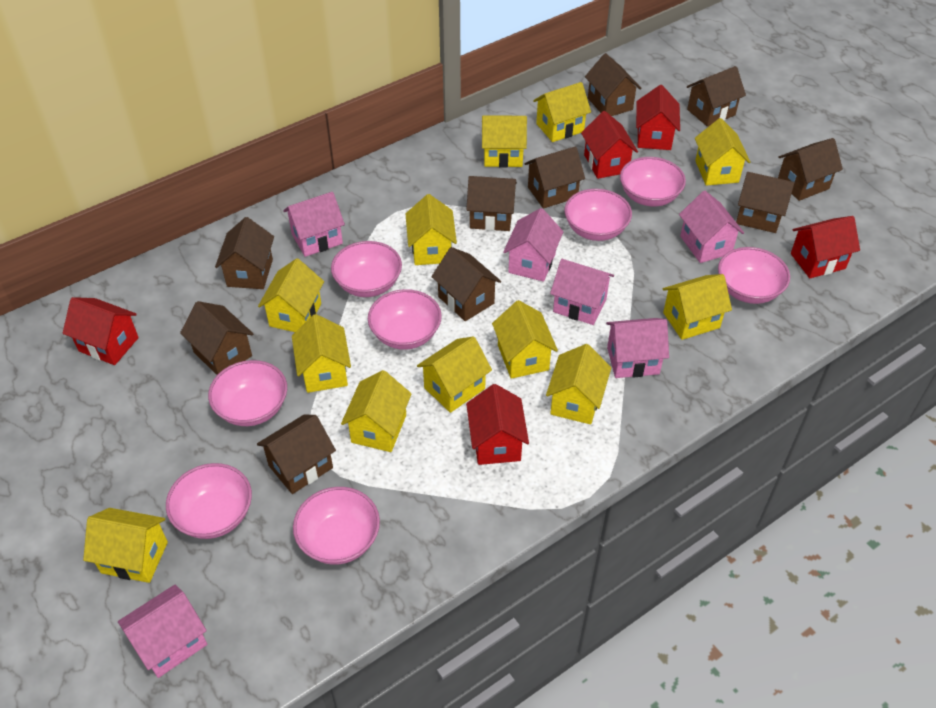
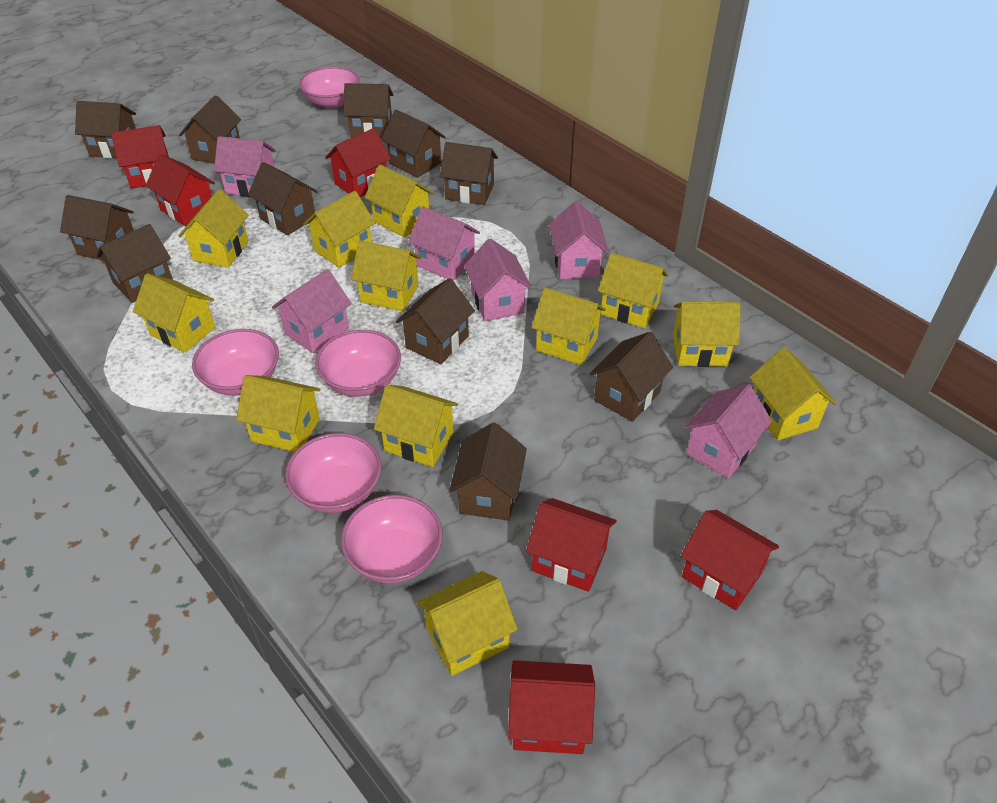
brown house: [180,301,253,375] [215,217,274,289] [257,415,336,494] [431,247,501,321] [466,176,517,231] [524,146,585,209] [585,53,642,116] [687,66,746,127] [736,172,794,233] [778,138,843,201] = 10 -> [60,195,134,261] [75,101,136,158] [97,224,173,303] [179,95,241,164] [248,162,318,235] [344,83,393,139] [381,109,445,178] [396,278,475,364] [440,142,498,205] [449,423,527,521] [589,332,673,422] = 11
pink bowl: [166,463,252,539] [208,360,287,426] [293,487,380,565] [331,241,402,297] [368,289,442,350] [564,189,632,241] [620,157,686,207] [718,247,790,304] = 8 -> [192,329,279,396] [285,433,381,513] [299,66,360,108] [315,330,401,397] [341,495,443,583] = 5
red house: [63,297,139,365] [466,384,529,465] [581,111,638,179] [636,85,680,150] [791,216,860,278] = 5 -> [111,125,169,189] [146,154,215,226] [325,128,391,197] [508,660,595,754] [526,498,617,592] [681,510,779,611] = 6

